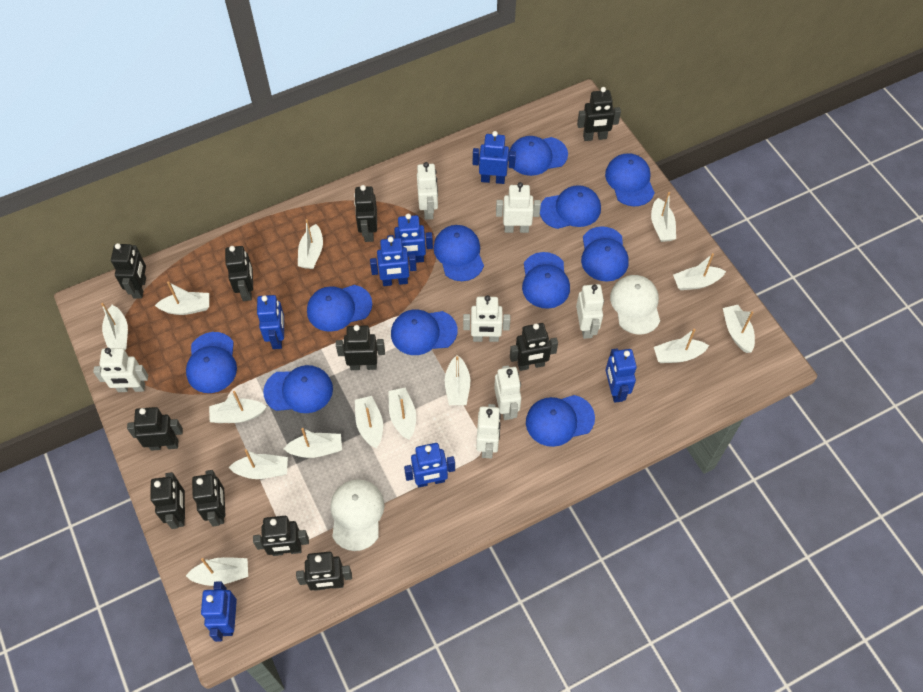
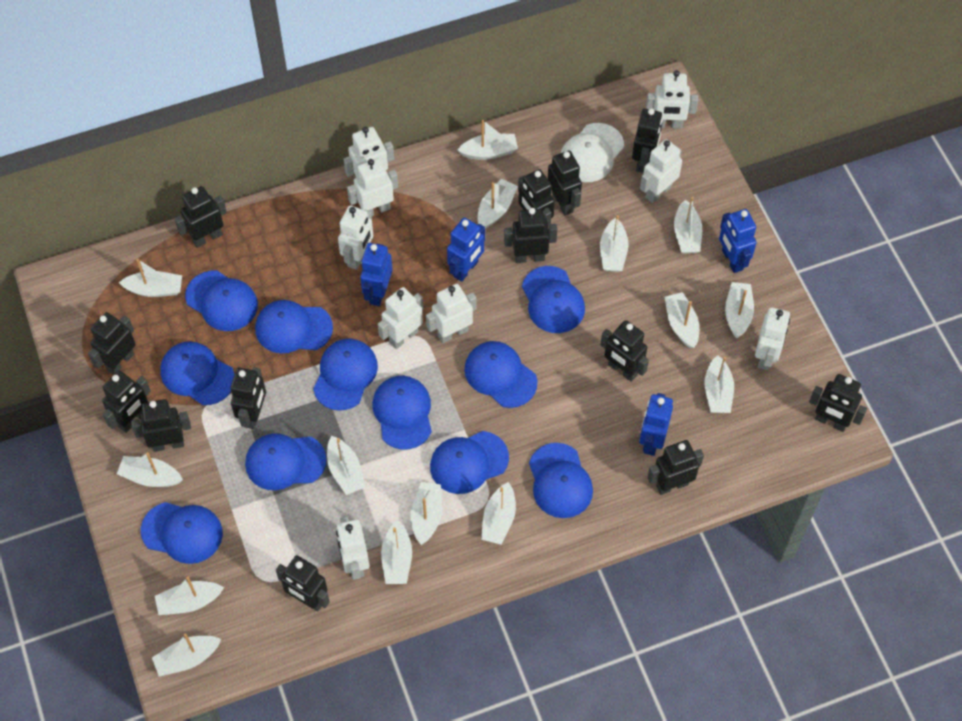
black robot: [111,243,146,299] [127,407,183,451] [150,472,185,529] [192,470,225,526] [225,246,253,301] [253,516,309,556] [296,552,352,591] [336,325,385,370] [354,185,377,242] [510,323,558,371] [577,87,621,141] = 11 -> [88,312,136,375] [102,371,151,433] [131,399,191,452] [174,186,227,248] [230,367,266,429] [276,555,330,611] [504,208,557,263] [518,169,555,227] [548,151,582,215] [600,320,649,382] [632,108,662,173] [647,440,704,495] [809,374,867,432] = 13
blue robot: [201,581,237,642] [257,295,284,349] [370,236,417,286] [387,214,433,263] [404,443,455,488] [473,131,516,184] [606,349,637,403] = 7 -> [360,243,393,306] [447,218,485,282] [639,393,673,456] [719,209,757,273] = 4
white boat: [101,303,128,350] [155,281,209,315] [186,557,248,586] [209,391,267,423] [228,449,288,479] [283,428,342,458] [298,219,323,269] [355,396,383,448] [388,388,416,440] [445,355,470,405] [651,192,676,242] [654,329,709,363] [673,253,726,290] [723,305,755,353] = 14 -> [117,452,183,487] [119,259,182,297] [152,634,221,677] [155,577,224,615] [327,436,365,495] [381,520,412,584] [411,482,442,545] [458,120,518,160] [477,179,518,228] [481,482,516,544] [600,215,629,272] [665,292,699,349] [674,197,702,254] [704,355,734,413] [725,282,754,339] = 15
white cap: [331,479,385,551] [610,275,660,334] = 2 -> [561,123,624,182] = 1
white robot: [93,348,148,392] [417,162,438,220] [463,295,510,342] [476,404,501,458] [494,365,521,420] [496,182,541,233] [576,284,604,339] = 7 -> [336,517,369,580] [338,205,373,270] [344,127,394,178] [347,159,398,216] [378,287,424,349] [426,284,476,343] [640,139,682,203] [646,70,698,128] [755,307,790,370] = 9

